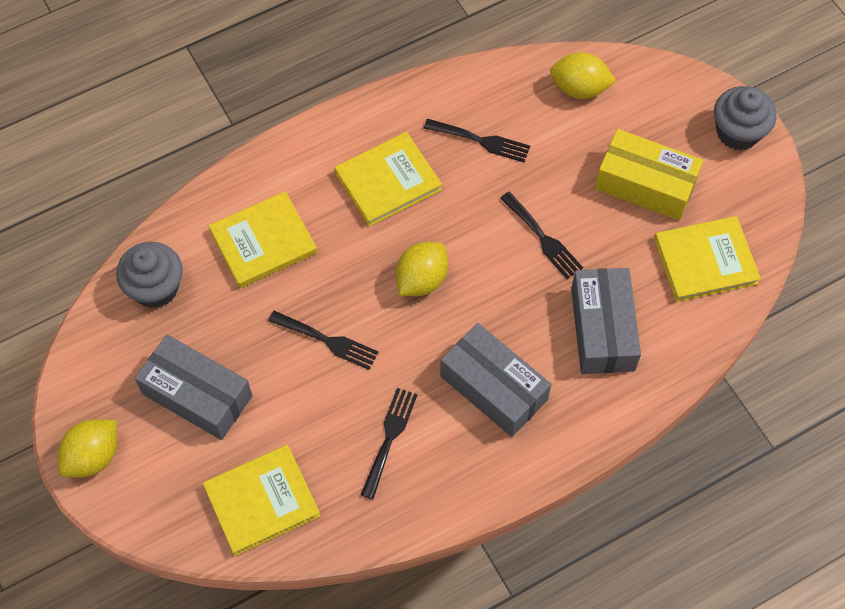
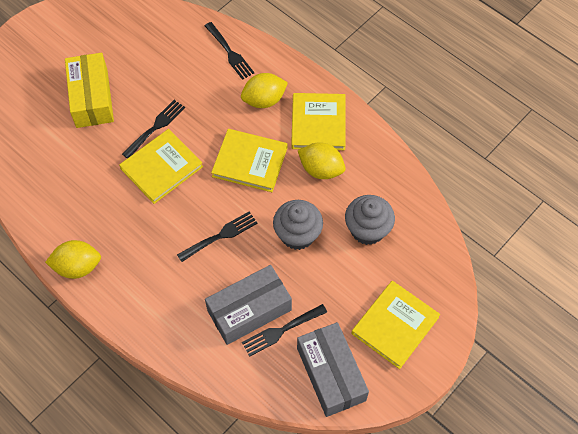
grey box: [135,335,252,440] [440,323,551,437] [571,268,641,374] = 3 -> [205,265,292,345] [297,322,369,417] = 2

